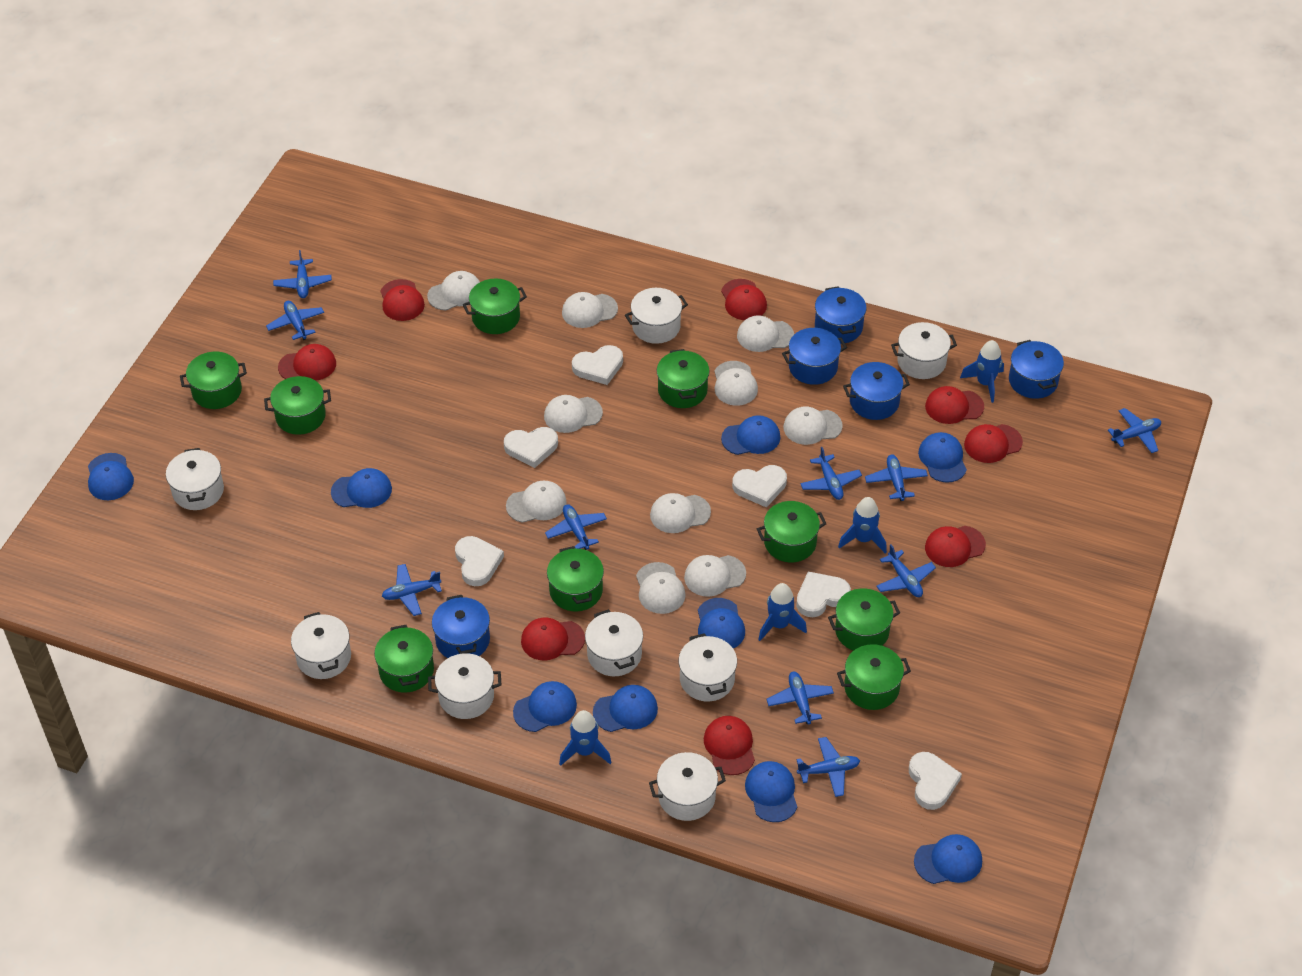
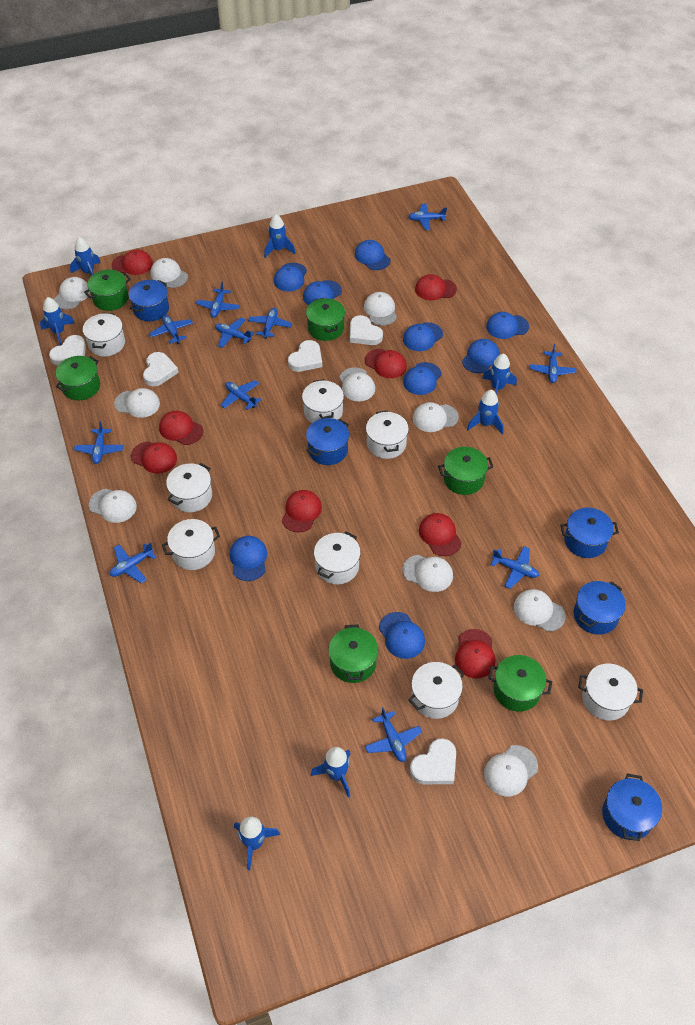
blue plane: [266,301,324,340] [273,250,332,298] [382,564,442,616] [545,504,607,550] [766,671,834,724] [796,737,860,797] [800,447,862,500] [865,454,928,501] [876,544,936,597] [1108,408,1161,453] = 10 -> [74,421,124,464] [110,543,157,583] [149,315,193,344] [196,282,240,318] [215,318,254,348] [220,380,262,410] [248,308,292,339] [365,707,422,762] [408,204,447,230] [491,546,539,589] [530,344,576,383] = 11
blue rocket: [559,710,612,766] [758,583,807,641] [838,497,887,554] [960,340,1004,403] = 4 -> [40,297,75,346] [70,237,101,276] [234,817,280,870] [264,214,295,258] [311,747,351,798] [467,390,504,434] [482,353,517,395] = 7
green pot: [180,352,247,409] [264,376,331,435] [374,625,434,693] [463,279,527,334] [547,546,604,611] [657,349,710,408] [757,501,826,562] [828,589,900,651] [837,644,911,710] = 9 -> [55,356,100,400] [84,269,130,311] [306,298,345,341] [328,625,378,683] [438,447,493,495] [488,655,552,712] = 6
white heart: [455,536,504,586] [504,427,558,468] [572,345,623,385] [732,465,787,508] [796,572,851,617] [909,752,962,810] = 6 -> [49,335,86,365] [143,352,179,386] [288,340,322,372] [350,315,383,345] [410,738,456,784] = 5

